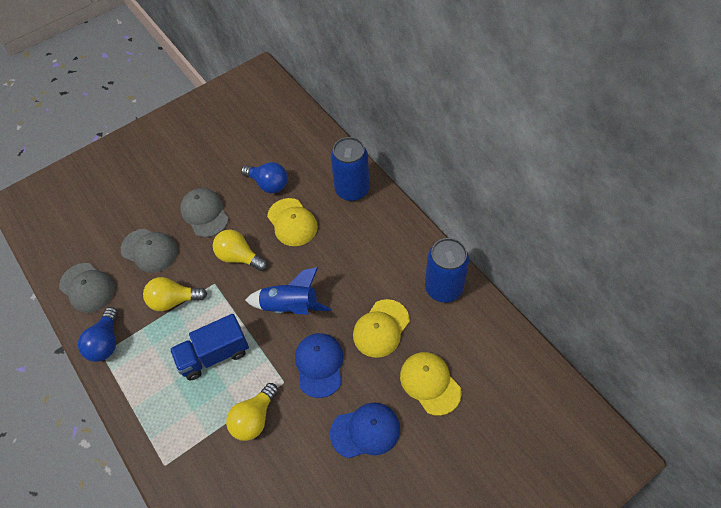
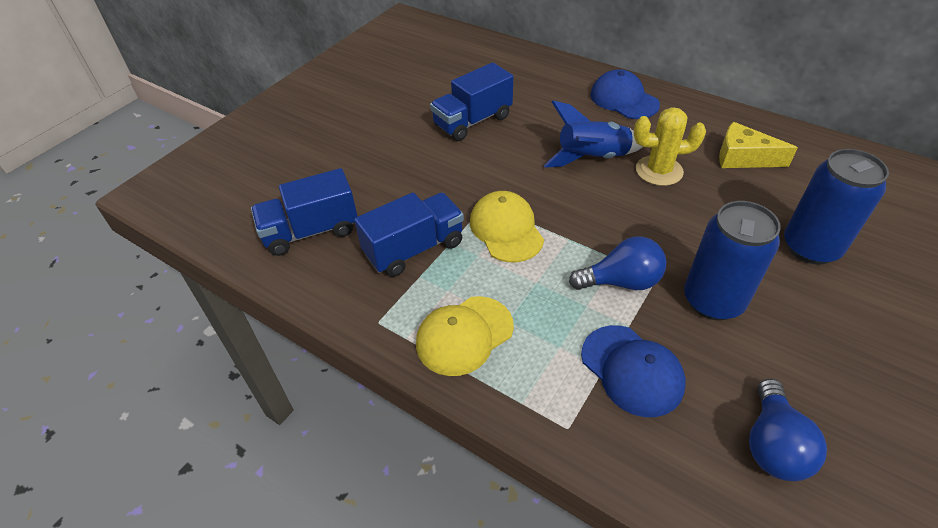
blue truck: [170,314,249,380] = 1 -> [251,168,358,256] [354,192,464,277] [430,62,513,141] = 3
grey cap: [59,263,115,313] [121,228,178,273] [180,188,229,237] = 3 -> none = 0
yellow cactus: none = 0 -> [634,107,706,186] = 1
yellow cap: [267,198,318,246] [353,299,410,358] [400,352,462,416] = 3 -> [416,296,514,376] [470,191,544,262] = 2
yellow cheese: none = 0 -> [719,122,798,168] = 1
yellow light bulb: [143,277,207,311] [213,230,267,271] [226,383,278,441] = 3 -> none = 0

